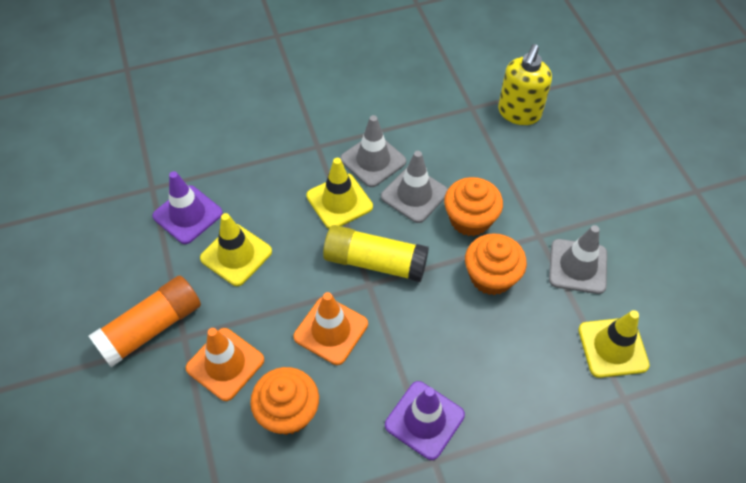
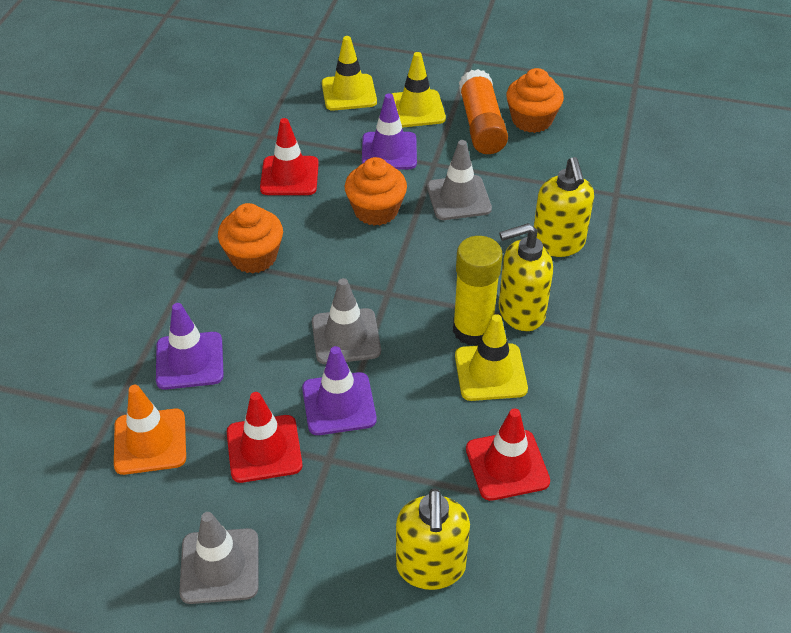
orange traffic cone: [186,328,264,401] [294,292,368,365] = 2 -> [114,385,186,475] = 1
purple traffic cone: [152,171,223,244] [385,381,465,460] = 2 -> [156,303,224,390] [302,346,377,435] [362,94,417,169] = 3
red traffic cone: none = 0 -> [227,392,303,483] [260,118,319,195] [466,408,550,501] = 3
yellow soap dispenser: [498,44,552,125] = 1 -> [396,488,470,590] [499,223,553,331] [534,157,594,257] = 3

